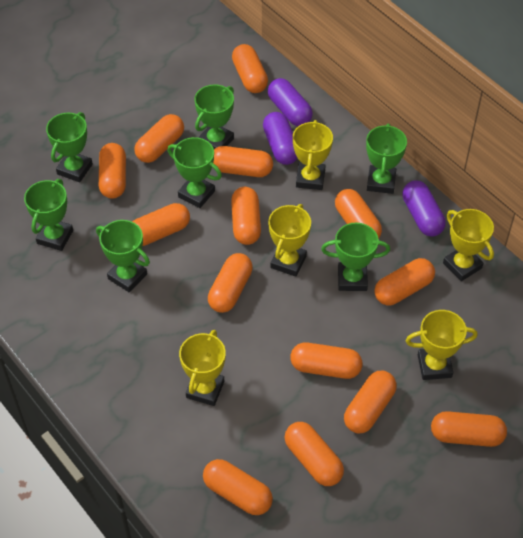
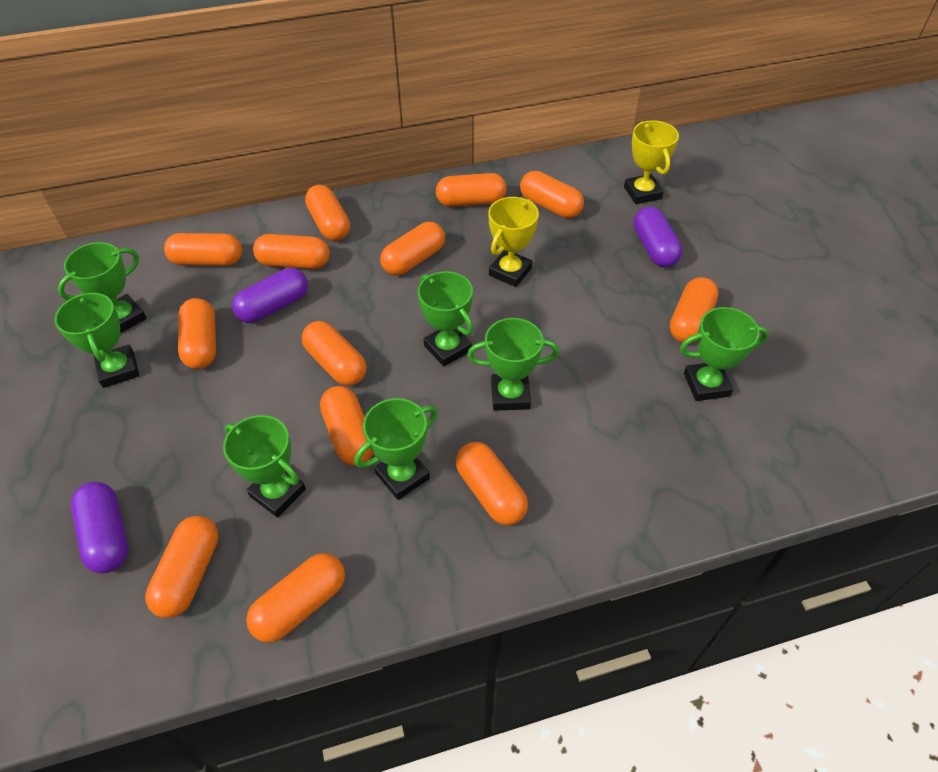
orange capsule: [99,143,126,199] [132,203,190,246] [134,114,184,163] [203,459,273,515] [208,253,253,313] [213,146,273,177] [231,187,261,245] [232,44,268,93] [285,422,344,486] [291,342,362,379] [335,189,382,239] [344,371,397,433] [374,258,435,305] [431,411,507,447] = 14 -> [145,516,219,618] [164,233,242,266] [178,298,216,369] [246,553,345,642] [253,234,330,269] [302,321,366,386] [305,185,350,241] [320,386,373,466] [380,222,445,276] [436,173,506,207] [456,442,528,525] [520,171,584,218] [670,277,718,343] = 13
yellow trophy: [179,330,226,406] [268,204,311,277] [293,120,333,190] [405,310,477,380] [443,209,494,281] = 5 -> [488,197,539,287] [624,120,679,204] = 2

